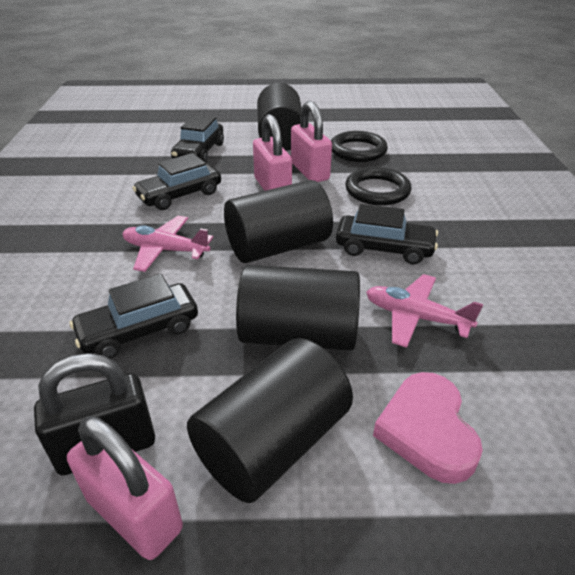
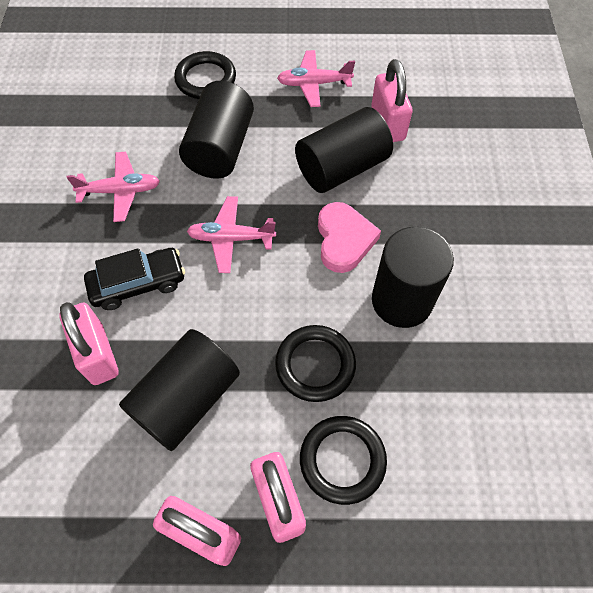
black car: [70,274,198,359] [132,153,221,210] [171,115,224,162] [336,204,438,264] = 4 -> [84,248,185,310] = 1
black padlock: [34,353,155,475] = 1 -> none = 0
black ring: [331,131,388,162] [345,167,411,206] = 2 -> [174,51,236,99] [275,325,356,402] [300,416,387,505] = 3
pink padlock: [67,416,183,560] [253,114,292,191] [291,101,332,182] = 3 -> [59,302,119,385] [153,496,241,566] [250,452,306,543] [371,59,412,142] = 4
pink plane: [122,216,213,272] [366,274,483,348] = 2 -> [66,152,160,222] [187,196,276,273] [277,50,355,107] = 3

